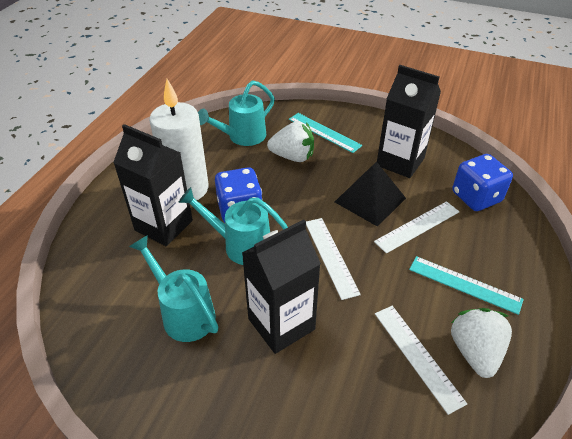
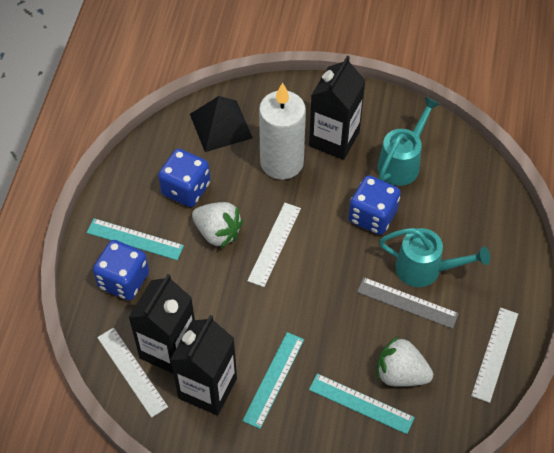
blue dice: [215,167,263,223] [452,154,513,211] = 2 -> [93,240,149,300] [158,149,210,207] [349,175,401,235] = 3
grey ruler: none = 0 -> [357,277,459,329] = 1
turquoise ruler: [289,113,362,153] [409,256,524,315] = 2 -> [87,218,184,260] [242,332,304,429] [309,373,415,434] = 3
turquoise watering can: [129,235,218,342] [178,187,288,265] [198,80,275,146] = 3 -> [377,97,440,186] [379,228,490,287] = 2

